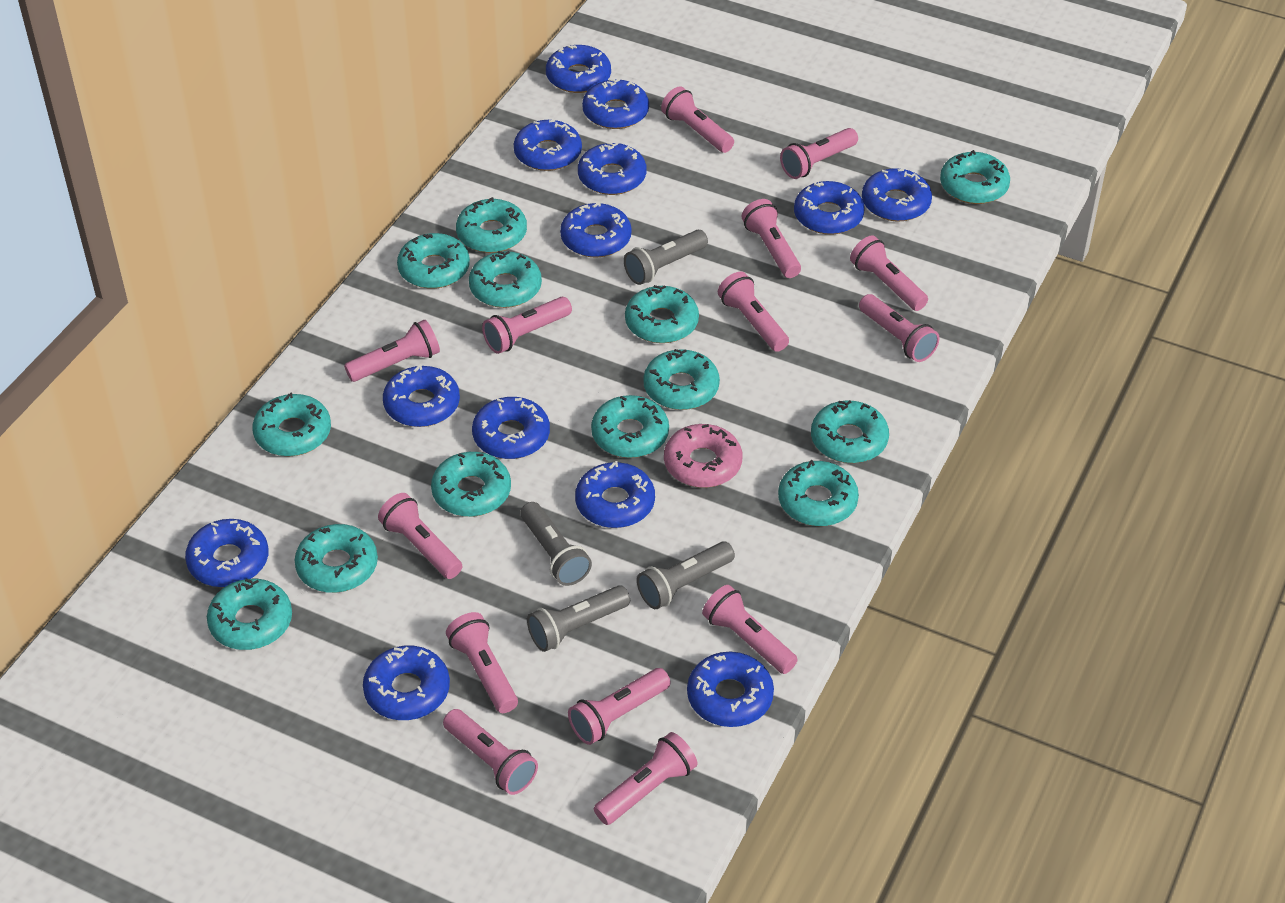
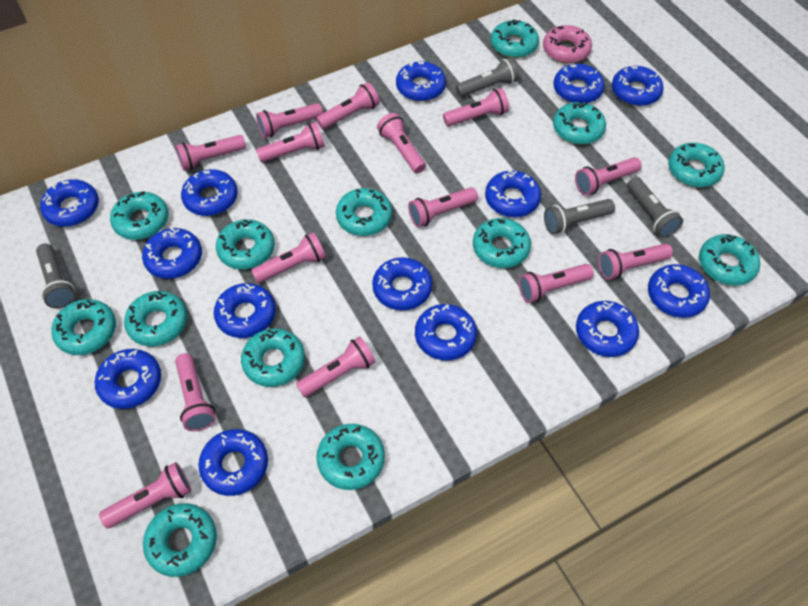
blue donut: [185,519,269,587] [363,646,450,720] [383,364,460,427] [472,397,550,459] [514,120,582,171] [546,45,611,93] [560,202,632,258] [575,461,655,528] [578,142,646,195] [582,79,649,129] [687,652,774,727] [794,181,864,235] [862,168,932,222] = 13 -> [40,179,99,227] [95,349,161,409] [142,228,202,279] [181,169,238,216] [198,429,268,496] [214,283,276,338] [372,257,432,310] [396,61,446,101] [415,304,477,360] [485,170,541,217] [553,64,605,103] [576,301,639,357] [612,66,664,106] [648,264,710,318] = 14

